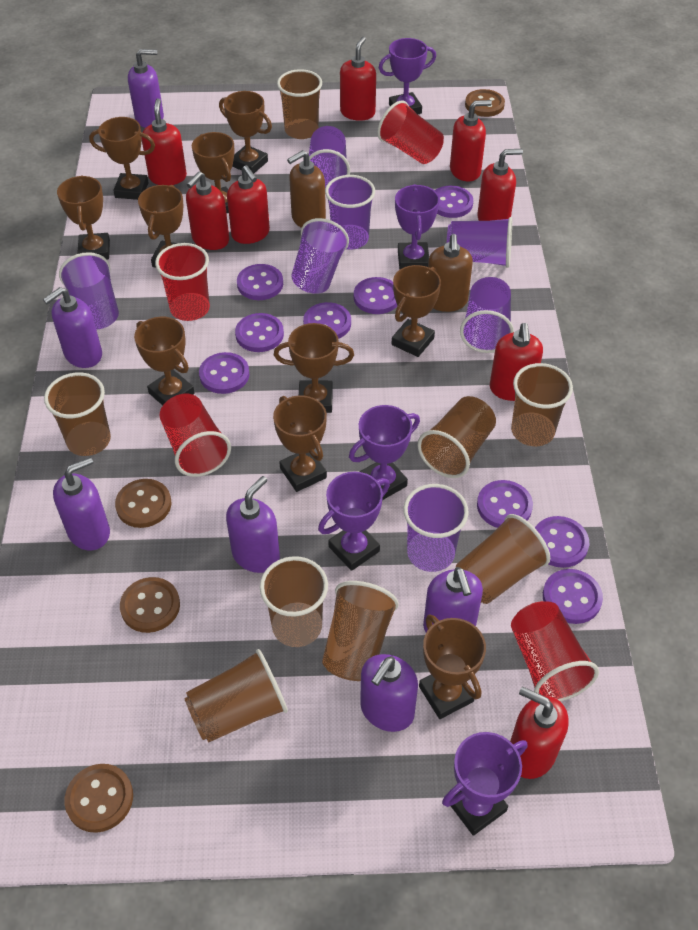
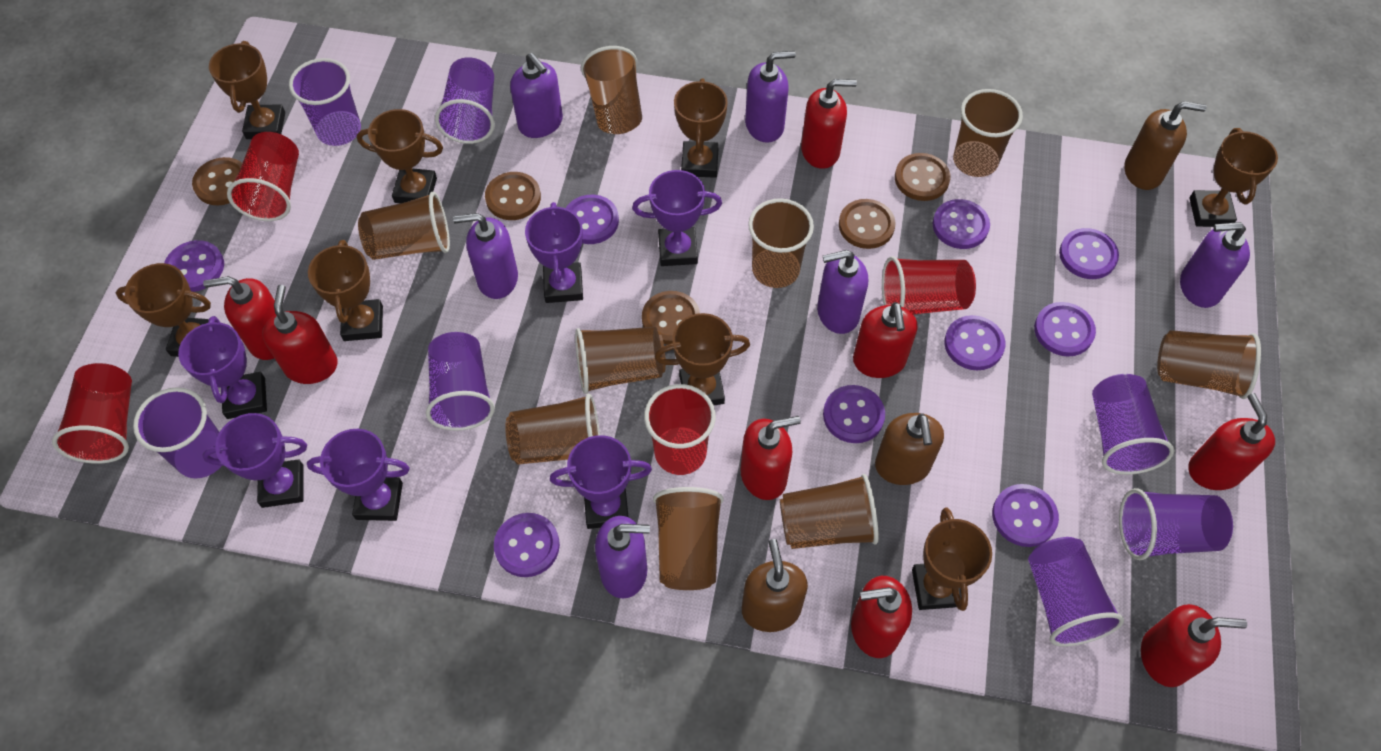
brown button: [65,764,133,833] [115,479,171,528] [120,577,180,633] [465,89,505,117] = 4 -> [192,157,242,205] [485,172,541,220] [642,291,700,345] [839,199,896,249] [895,153,950,201] = 5
brown cup: [44,373,111,456] [184,649,288,743] [260,556,328,647] [277,69,322,139] [322,581,399,681] [418,396,496,478] [456,514,550,604] [511,363,573,446] = 8 -> [358,192,450,260] [505,394,600,465] [575,327,666,394] [581,46,642,134] [653,487,724,590] [748,198,814,288] [780,474,879,549] [953,89,1023,177] [1157,330,1261,399] = 9
brown soap dispenser: [287,150,326,228] [428,234,473,312] = 2 -> [742,539,808,632] [875,413,944,485] [1124,101,1207,190] = 3
brown trophy: [57,175,110,260] [89,117,155,200] [134,317,195,405] [138,185,183,268] [192,132,234,214] [219,91,272,174] [273,396,327,492] [274,323,354,413] [392,265,441,357] [419,614,486,719] = 10 -> [116,263,211,357] [209,41,285,139] [308,240,383,341] [357,109,443,203] [655,313,750,405] [674,78,728,178] [912,507,992,611] [1189,128,1278,227] = 8
purple trophy: [318,472,390,571] [349,405,420,500] [379,38,436,114] [395,184,440,269] [442,732,527,836] = 5 -> [178,316,267,419] [202,413,307,508] [307,429,410,521] [525,202,583,303] [550,435,652,529] [632,170,722,266] = 6

